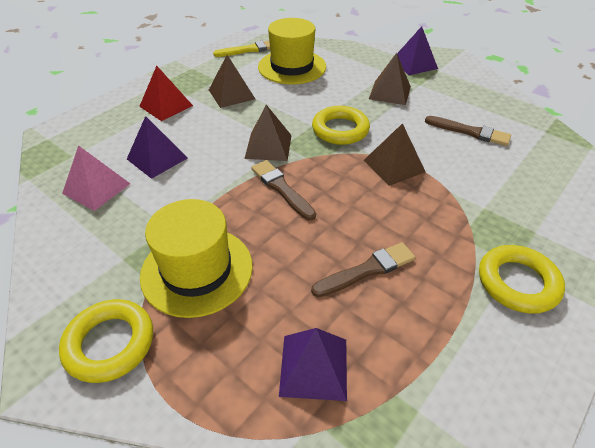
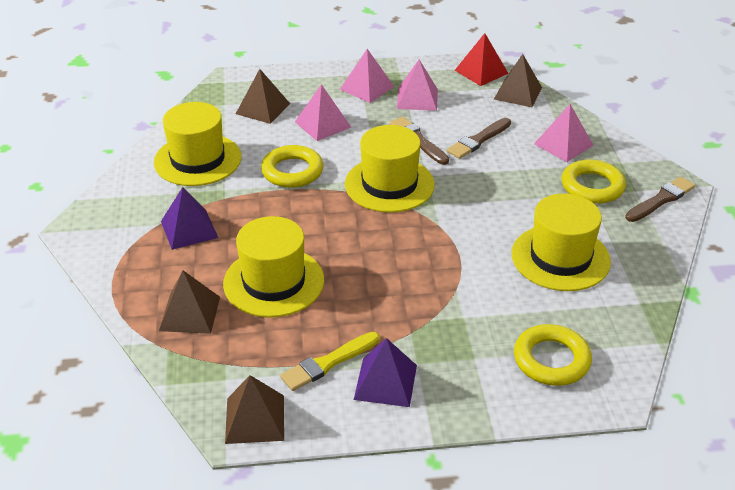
pink pyramid: [62,145,130,211] = 1 -> [295,84,352,141] [340,49,395,103] [397,60,438,111] [534,104,594,162] = 4
purple pyramid: [127,116,188,179] [279,328,347,401] [397,26,438,75] = 3 -> [161,187,218,250] [354,338,417,407] = 2
yellow hat: [140,199,253,318] [258,18,326,84] = 2 -> [154,102,241,186] [223,216,324,317] [345,125,435,213] [512,194,611,291] = 4

